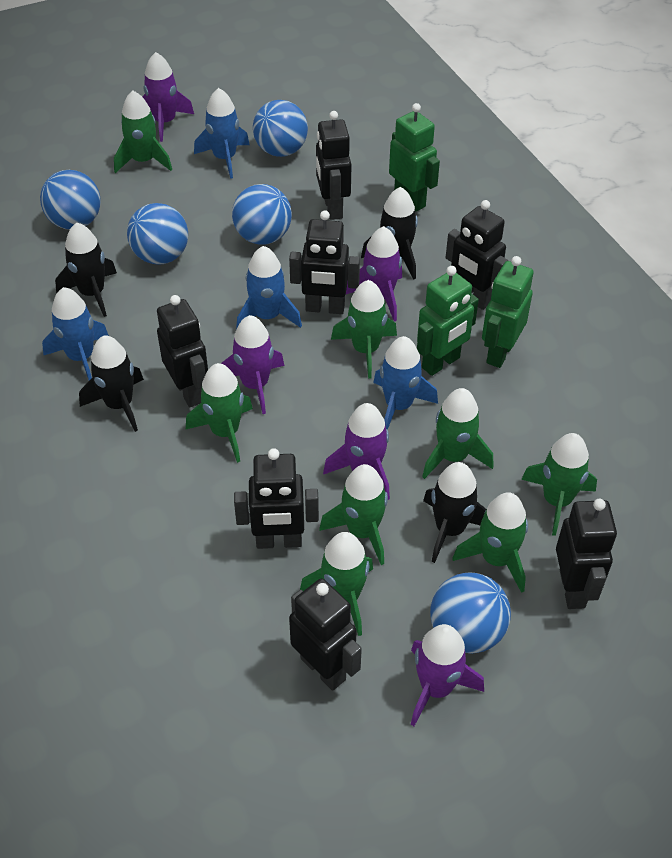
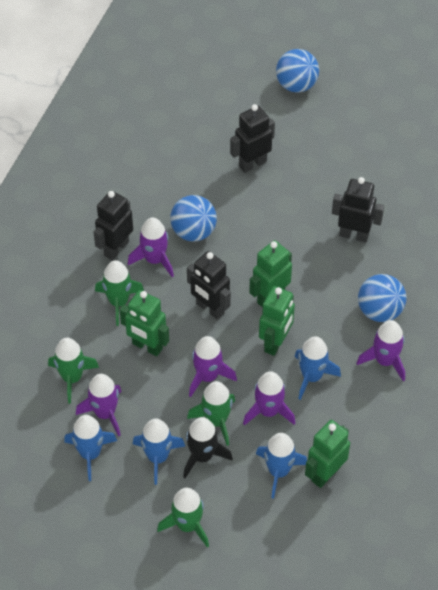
black robot: [157,295,208,407] [234,448,319,549] [289,210,360,314] [289,578,362,691] [316,111,352,220] [446,200,508,310] [556,499,617,609] = 7 -> [94,191,133,260] [187,251,231,320] [230,104,275,173] [332,177,384,242] = 4
black rocket: [55,223,117,317] [79,335,144,432] [361,187,418,280] [423,462,486,563] = 4 -> [183,417,233,478] = 1
blue ball: [40,170,101,230] [127,203,188,265] [232,184,292,245] [253,100,308,157] [430,573,511,654] = 5 -> [170,195,217,242] [276,49,319,93] [358,274,406,322] = 3
green robot: [389,103,440,211] [417,266,479,376] [482,256,534,368] = 3 -> [119,290,169,356] [249,240,292,308] [259,286,295,356] [305,420,350,488] = 4
green rocket: [114,91,172,173] [186,363,253,463] [300,532,373,636] [319,464,388,565] [331,280,397,379] [422,388,494,479] [452,492,528,593] [521,433,597,536] = 8 -> [48,338,99,404] [95,260,144,326] [157,488,209,548] [187,381,235,446] = 4

